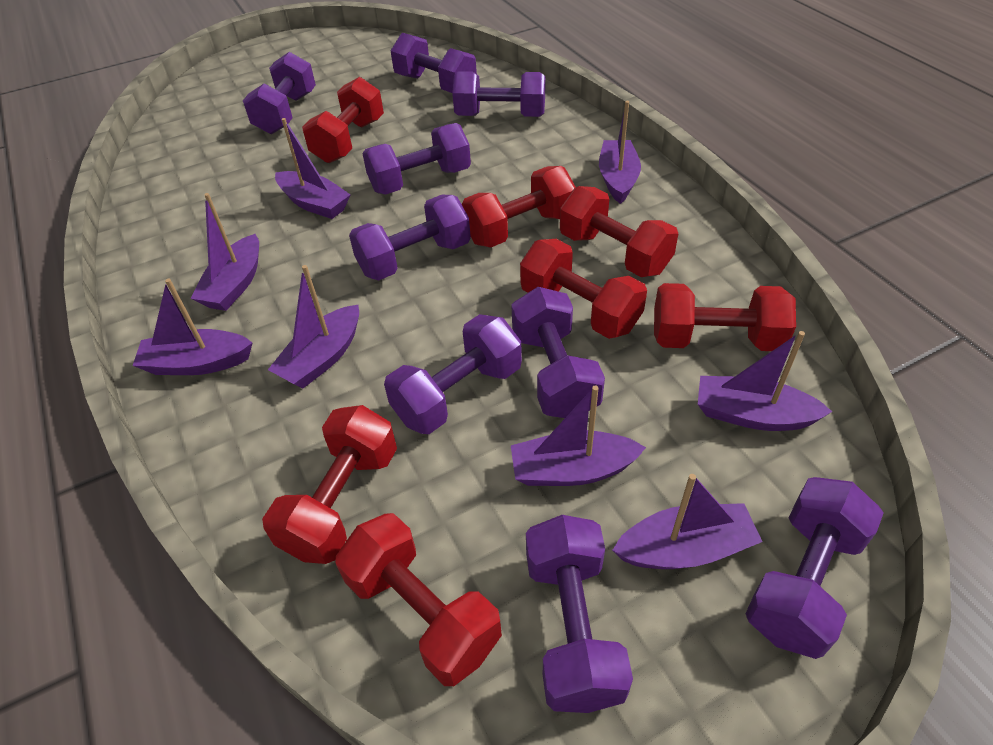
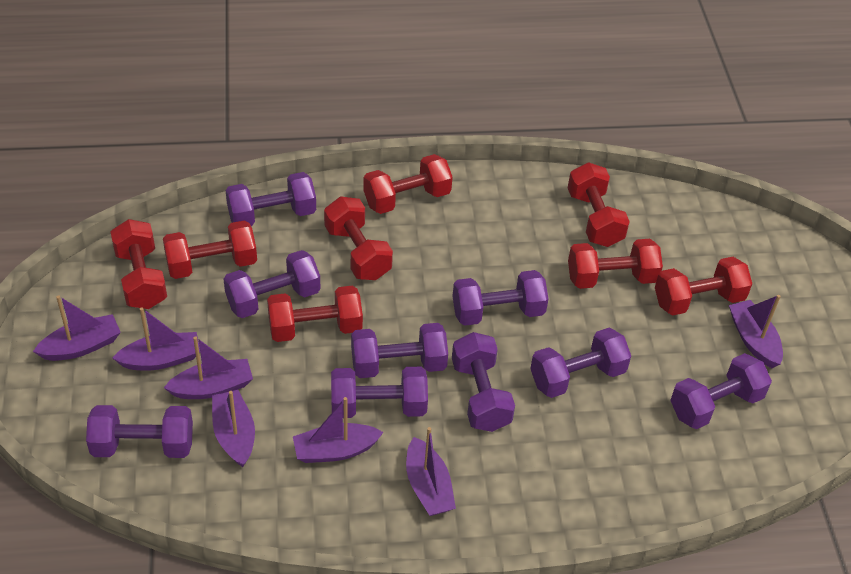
purple boat: [133,279,252,375] [190,193,259,311] [268,265,359,389] [275,118,351,219] [511,386,646,486] [599,101,641,204] [612,474,762,569] [698,331,833,431] = 8 -> [33,295,121,361] [113,307,200,371] [164,336,253,399] [212,390,255,467] [293,397,383,463] [406,427,456,516] [729,295,783,368] = 7
red dumbbell: [262,405,397,564] [302,77,384,163] [335,513,502,686] [462,166,575,248] [520,239,647,339] [560,186,678,277] [654,283,796,351] = 7 -> [110,219,167,309] [163,220,257,279] [267,286,363,342] [324,196,393,280] [363,154,453,214] [568,162,630,247] [568,239,663,289] [655,257,752,315] = 8

